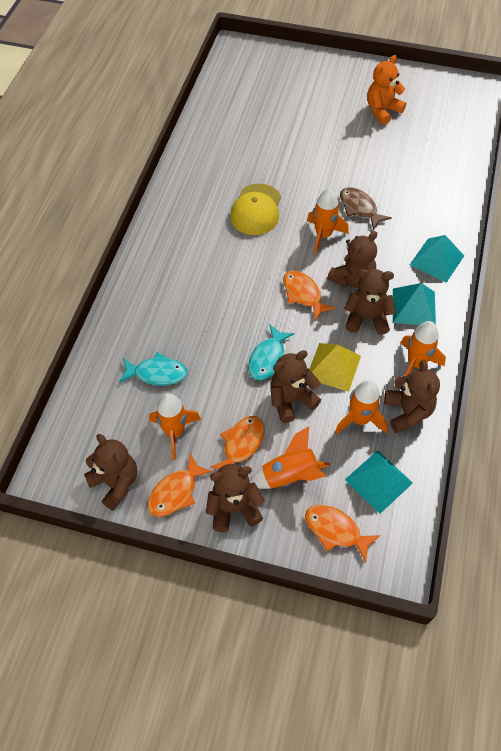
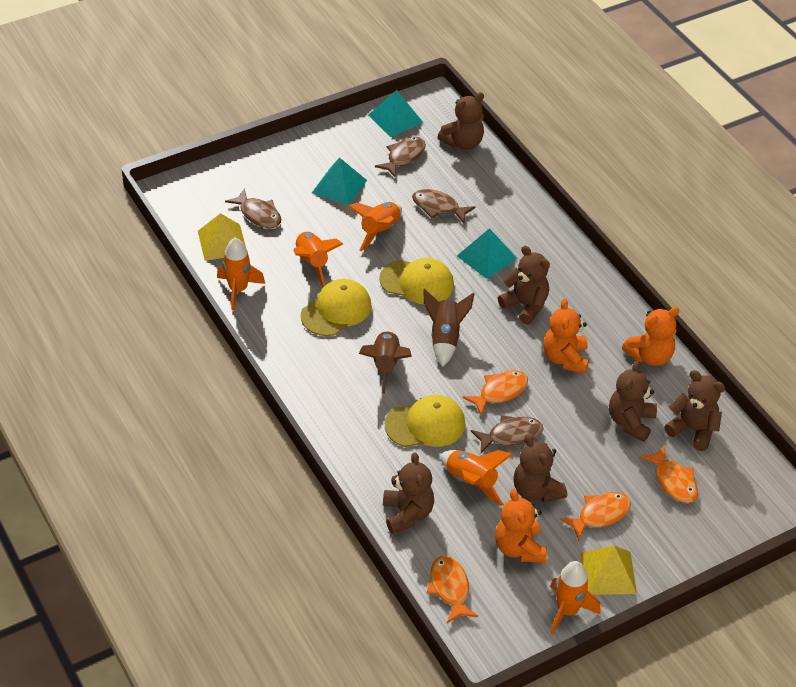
brown fish: [340,187,392,230] = 1 -> [225,188,281,228] [375,137,426,178] [412,189,475,223] [471,415,543,453] = 4
brown rocket: none = 0 -> [359,330,412,394] [423,289,474,367] = 2
orange teddy bear: [367,55,406,125] = 1 -> [495,489,547,563] [543,298,589,374] [622,307,679,366] = 3
turquoise fish: [119,352,187,386] [248,325,295,380] = 2 -> none = 0
yellow cap: [230,184,281,235] = 1 -> [301,279,372,336] [379,258,454,304] [385,395,465,447] = 3
yellow pyramid: [310,343,361,392] = 1 -> [198,213,246,261] [580,546,637,595] = 2

